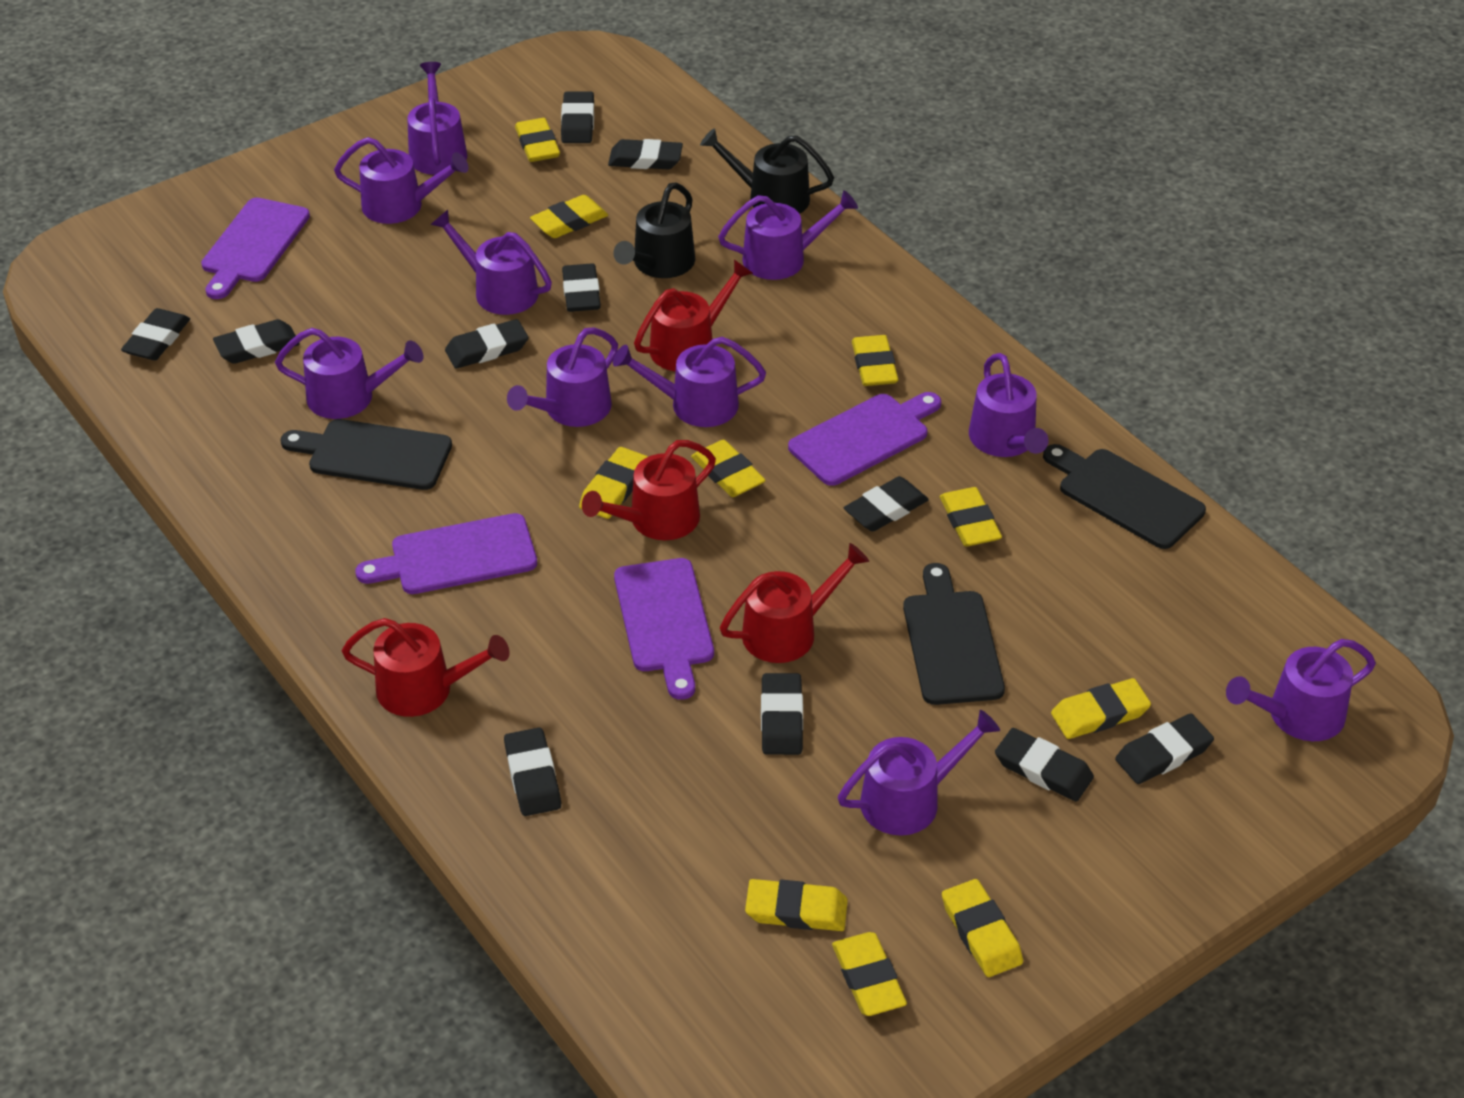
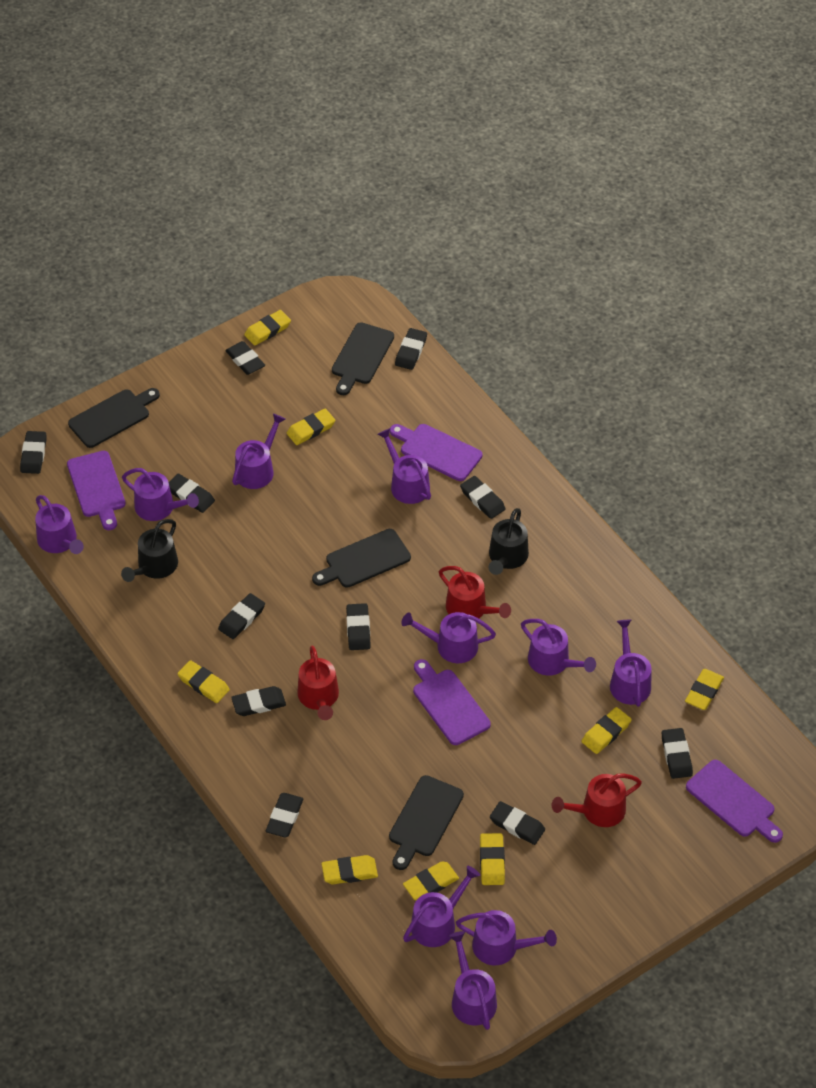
black cutting board: [280,419,452,490] [903,563,1005,705] [1043,444,1206,549] = 3 -> [68,388,160,448] [312,529,411,588] [332,323,394,395] [389,775,464,870] = 4
red watering can: [342,618,510,717] [582,440,716,540] [634,259,753,371] [720,543,869,663] = 4 -> [297,646,339,720] [439,566,511,618] [552,773,642,827] = 3
yellow eraser: [515,118,560,162] [530,195,608,238] [579,447,648,519] [691,440,766,497] [745,879,848,931] [832,932,907,1016] [852,335,898,386] [940,487,1002,546] [942,879,1023,977] [1051,678,1151,739] = 10 -> [177,660,230,703] [244,310,291,346] [287,408,336,445] [321,855,378,884] [403,861,459,900] [480,833,505,885] [581,707,632,754] [685,669,724,710] = 8

